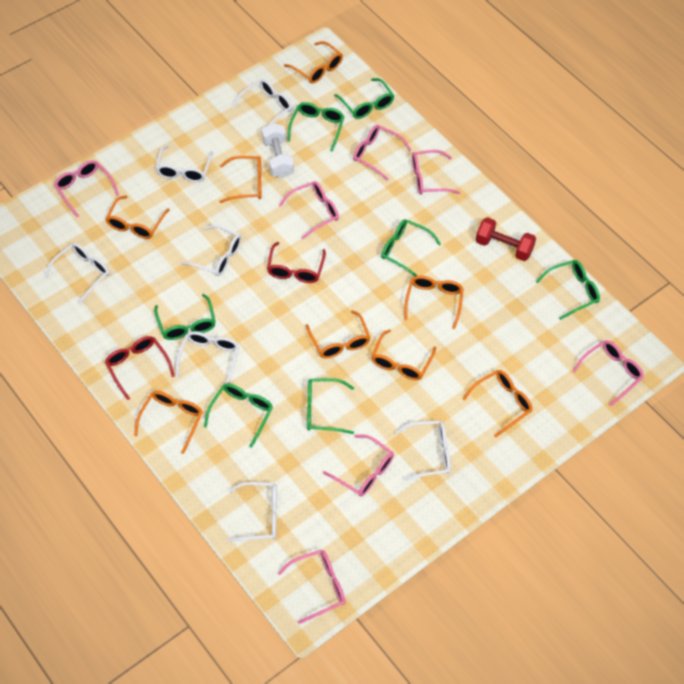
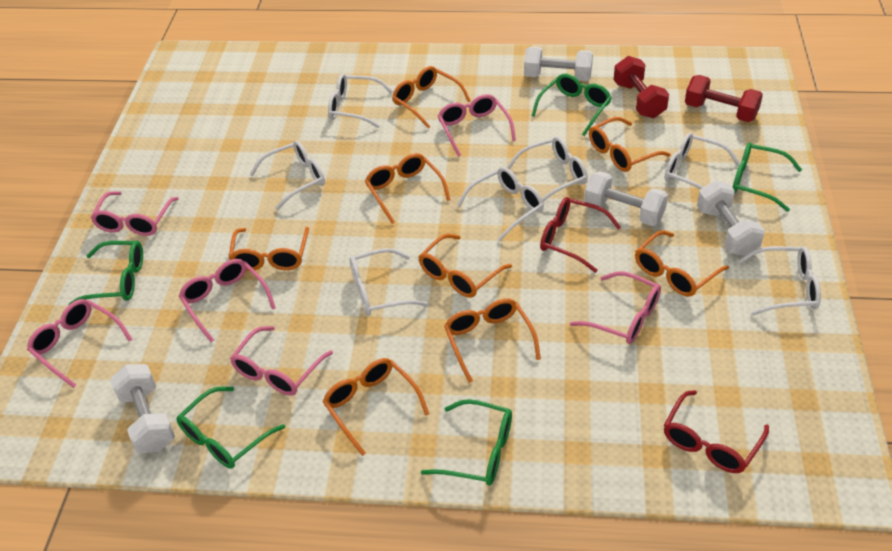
green glasses: [154,294,216,340] [204,383,273,448] [287,102,344,152] [307,378,354,434] [334,78,394,119] [381,219,441,276] [536,260,600,320] = 7 -> [68,241,143,305] [176,387,285,469] [421,399,512,485] [531,74,612,136] [732,142,802,212] = 5
pink glasses: [54,160,119,218] [278,550,345,624] [279,181,339,239] [323,435,394,497] [353,125,411,181] [412,150,460,195] [572,340,644,407] = 7 -> [27,299,133,388] [90,191,179,236] [179,259,276,342] [230,326,333,396] [438,94,516,157] [570,271,661,344] = 6
red dumbbell: [476,217,536,261] = 1 -> [614,56,669,118] [685,75,763,122] = 2
white dumbbell: [262,123,294,178] = 1 -> [110,364,175,453] [524,46,593,81] [584,171,668,226] [697,181,765,256] = 4

